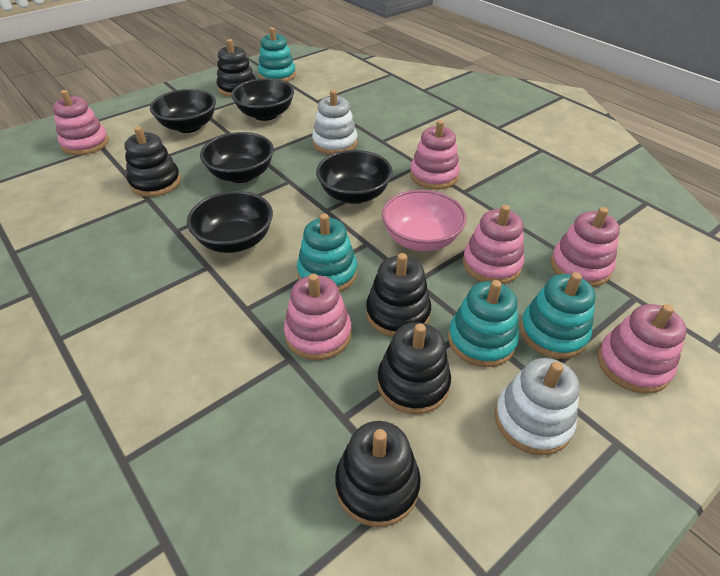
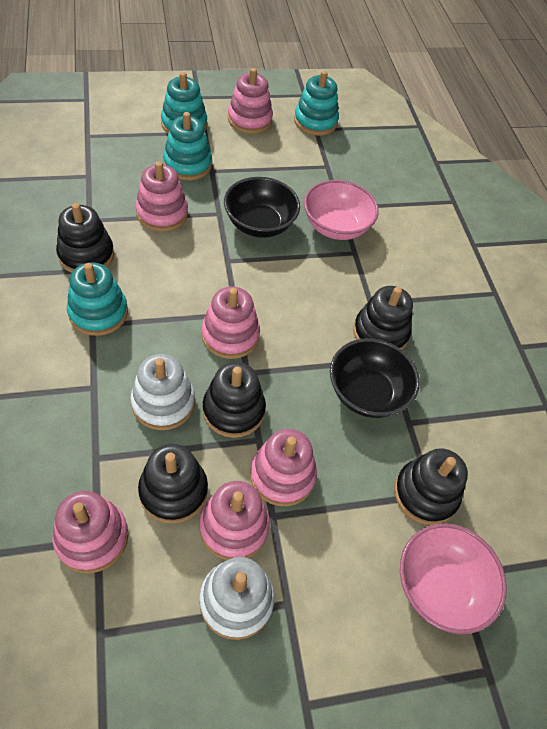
black bowl: [150,89,216,133] [187,191,273,253] [200,132,274,183] [231,78,294,121] [316,150,393,204] = 5 -> [224,177,300,238] [330,338,420,418] = 2
pink bowl: [382,190,467,251] = 1 -> [304,180,379,240] [400,523,507,634] = 2

